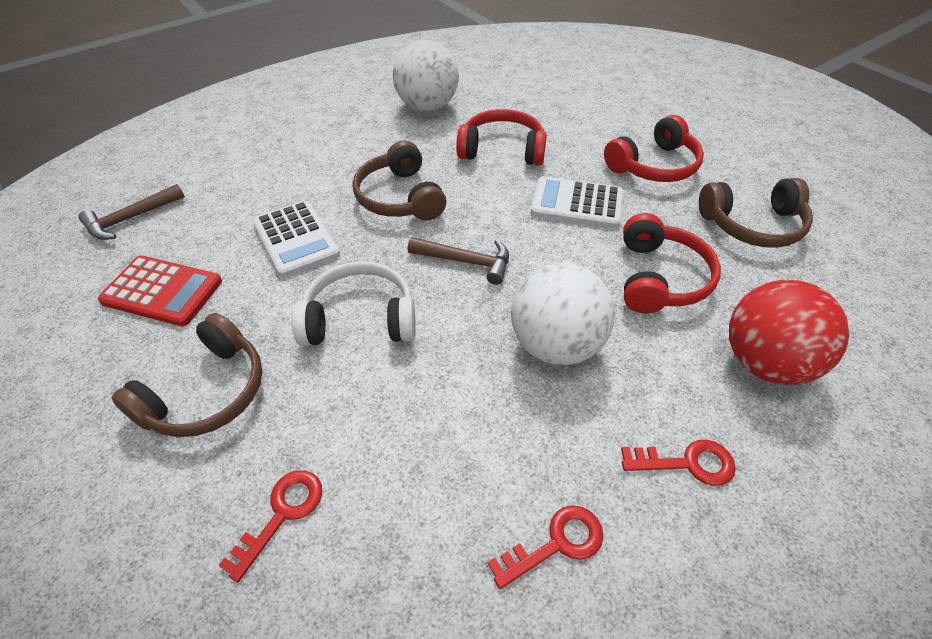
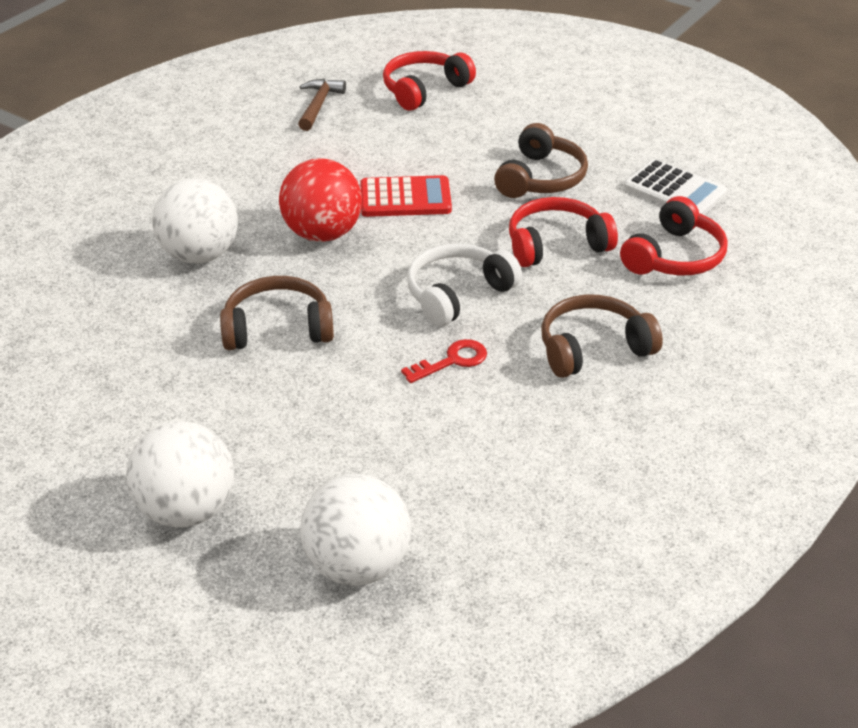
brown hammer: [79,184,185,240] [408,237,509,285] = 2 -> [298,79,346,131] = 1
red key: [218,470,322,583] [488,505,603,589] [621,440,736,486] = 3 -> [401,339,487,383] = 1
white ball: [393,40,459,111] [511,263,615,365] = 2 -> [126,421,234,527] [152,178,238,264] [300,474,411,586] = 3
white calculator: [253,200,340,277] [531,176,624,228] = 2 -> [624,159,727,215] = 1

